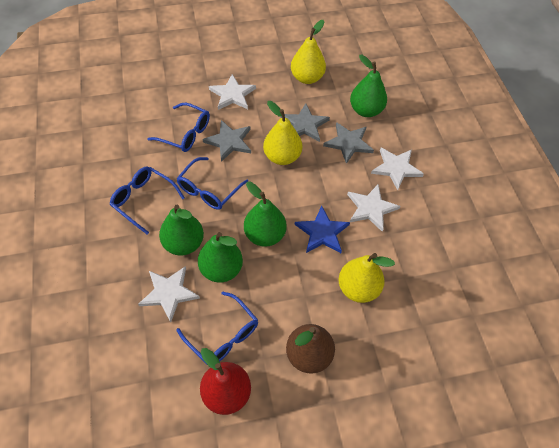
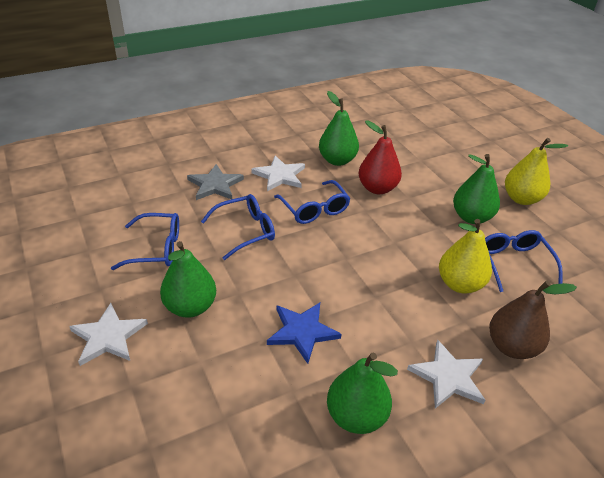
grey star: [203,120,251,162] [281,103,330,142] [323,122,374,164] = 3 -> [187,164,244,200] = 1
white star: [138,266,200,322] [209,74,256,110] [347,185,400,232] [371,148,424,190] = 4 -> [69,303,148,366] [251,155,305,191] [407,340,485,409] = 3
yellow pear: [263,101,302,165] [291,20,326,84] [338,253,395,303] = 3 -> [439,219,492,294] [505,138,568,205] = 2

